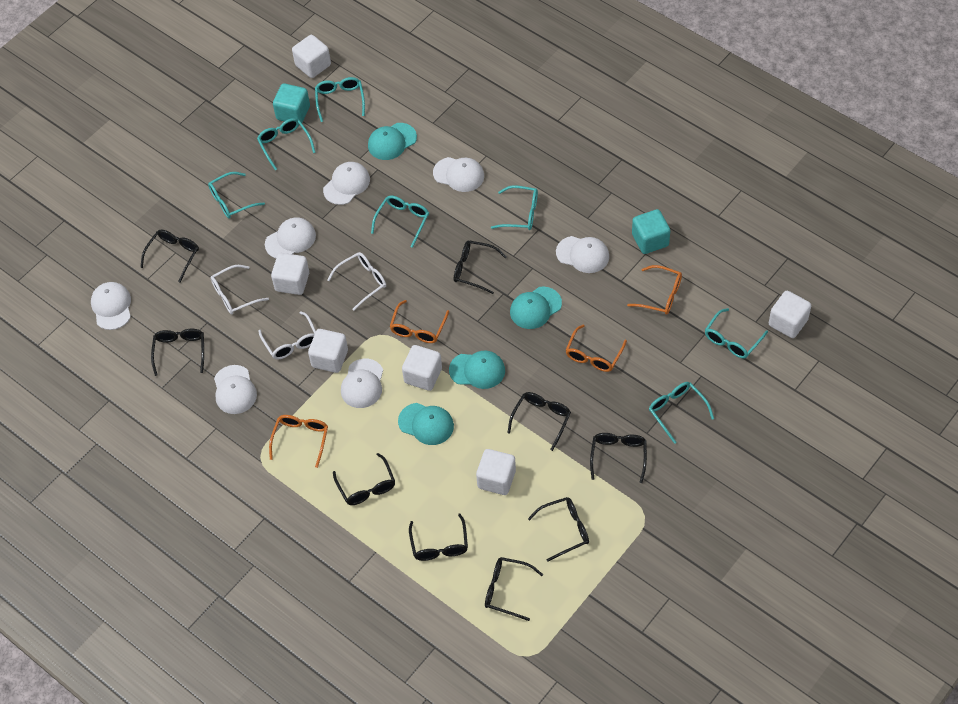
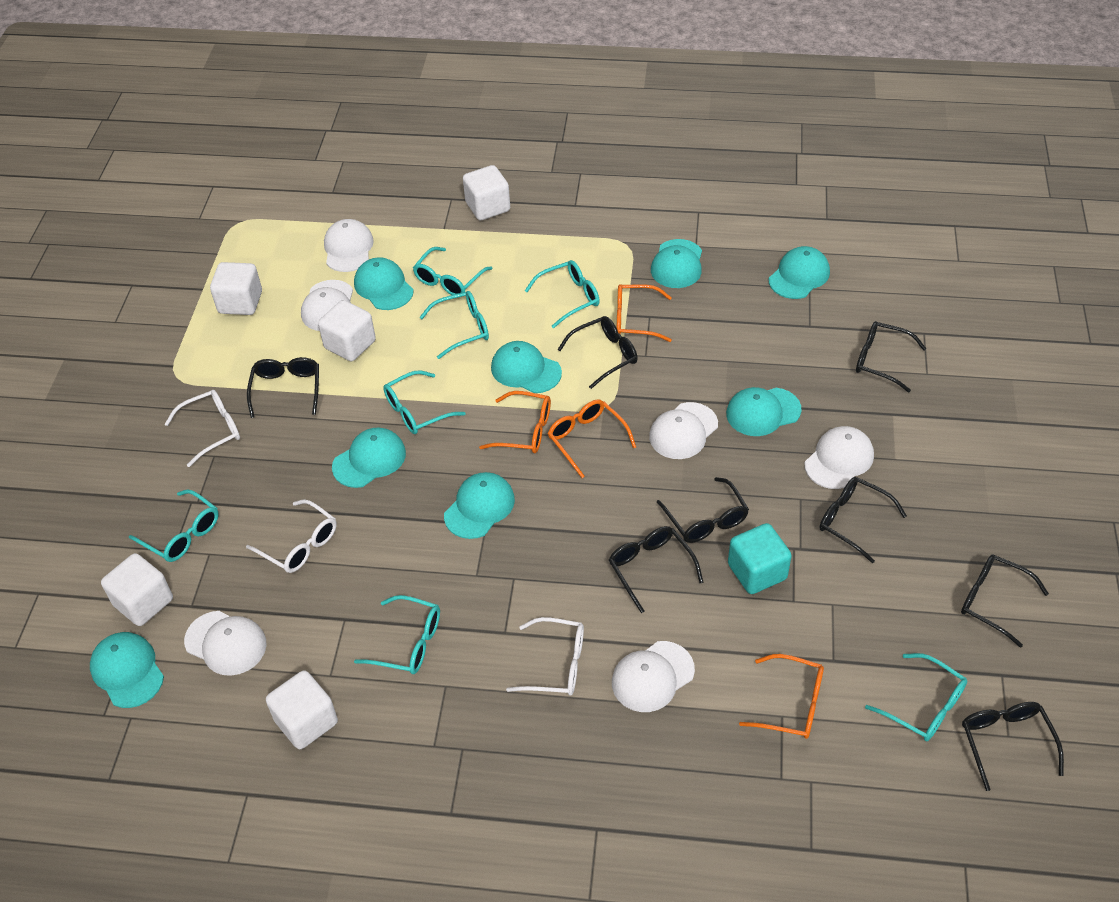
black glasses: [140,230,199,283] [151,329,204,376] [333,453,395,505] [409,514,468,561] [454,240,507,294] [485,557,543,621] [507,392,571,451] [528,497,589,562] [590,433,647,483] = 9 -> [247,357,319,418] [558,316,638,389] [609,526,703,613] [657,477,749,543] [820,477,907,563] [856,321,926,392] [961,555,1049,648] [962,702,1064,791] = 8
turquoise cap: [368,123,417,160] [398,403,454,445] [449,350,505,389] [510,287,562,329] = 4 -> [90,632,164,708] [332,428,406,488] [354,257,414,310] [444,472,515,539] [491,341,562,393] [651,239,702,288] [726,387,801,436] [769,246,830,299] = 8
turquoise cube: [273,83,310,125] [632,209,670,254] = 2 -> [728,523,792,594] = 1
white cap: [91,282,131,330] [214,365,257,414] [265,218,316,258] [323,162,370,205] [341,359,383,408] [433,157,484,192] [556,236,609,273] = 7 -> [184,611,266,676] [301,280,353,331] [324,219,374,272] [612,641,695,712] [649,402,718,459] [805,426,874,489] = 6
white cube: [271,253,309,295] [292,35,331,78] [308,329,348,373] [402,345,442,391] [476,449,516,495] [769,291,811,338] = 6 -> [101,553,173,626] [210,262,262,315] [266,670,338,749] [318,300,376,361] [463,165,510,220] = 5

